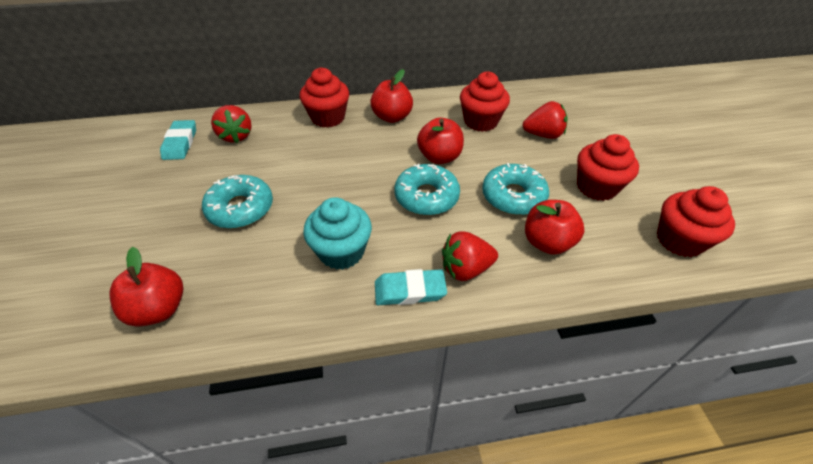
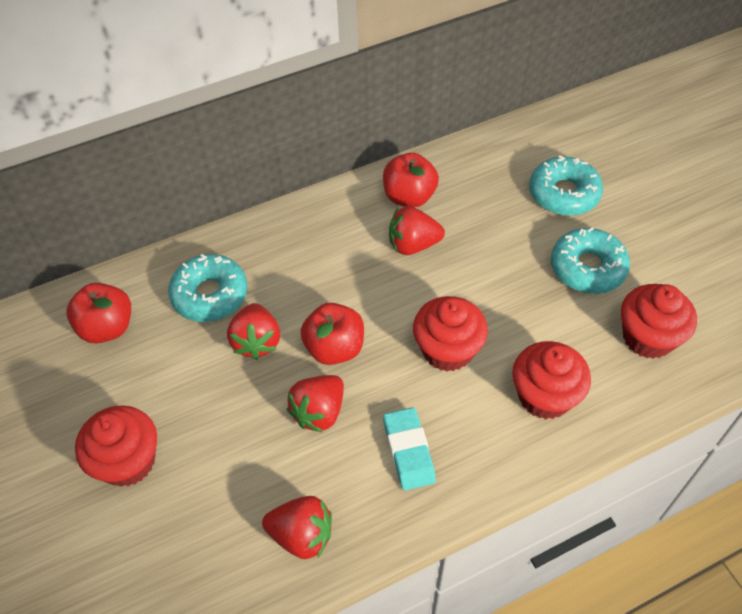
red apple: [109,247,183,327] [370,69,413,123] [417,118,464,164] [525,200,584,255] = 4 -> [67,283,131,343] [301,303,364,365] [383,153,439,208] = 3
red strawberry: [211,105,252,143] [442,231,498,281] [522,101,567,139] = 3 -> [227,303,280,360] [262,496,332,559] [287,375,344,433] [389,206,445,255] = 4
turquoise cupcake: [303,197,372,270] = 1 -> none = 0
turquoise eraser: [160,120,196,160] [375,269,447,305] = 2 -> [383,407,436,491] = 1

